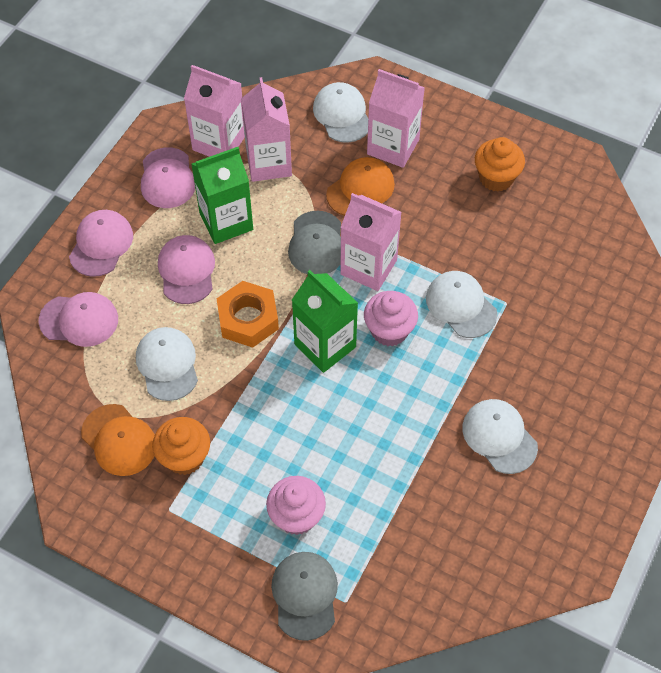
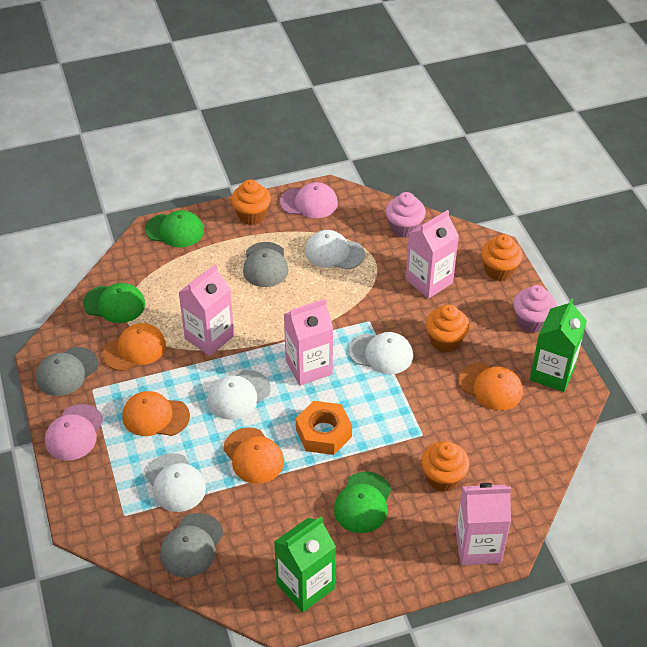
green cap: none = 0 -> [83,283,145,323] [145,210,204,247] [334,472,391,533] = 3
grey cap: [271,552,338,641] [288,211,341,274] = 2 -> [36,347,98,396] [160,513,223,577] [243,242,289,287] = 3
orange cap: [81,404,155,476] [326,157,395,216] = 2 -> [102,323,166,371] [122,391,190,436] [223,427,284,484] [459,363,523,410] = 4
orange cupcake: [152,417,210,475] [475,137,525,192] = 2 -> [231,179,271,225] [421,441,469,492] [426,304,469,352] [481,234,523,281] = 4
pink cap: [38,292,118,347] [69,210,133,277] [141,147,195,208] [158,235,215,304] = 4 -> [45,404,103,461] [280,182,338,218] = 2

